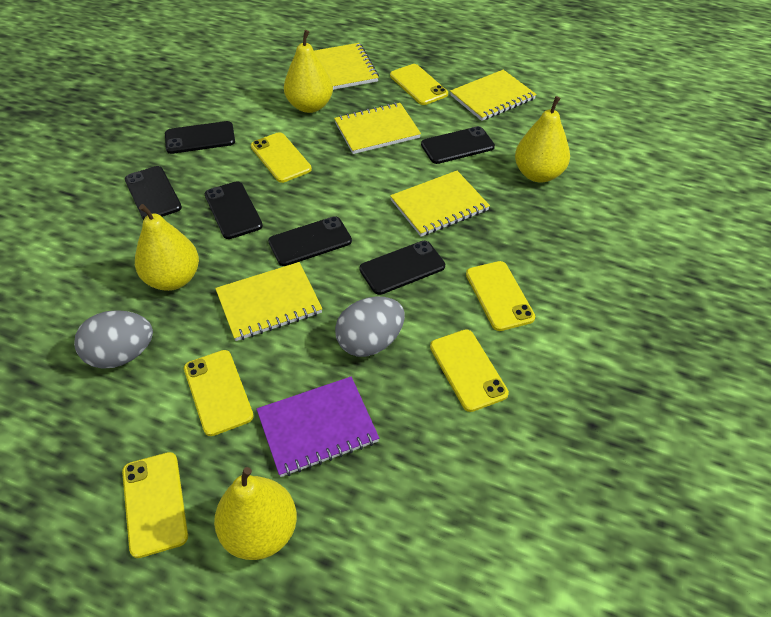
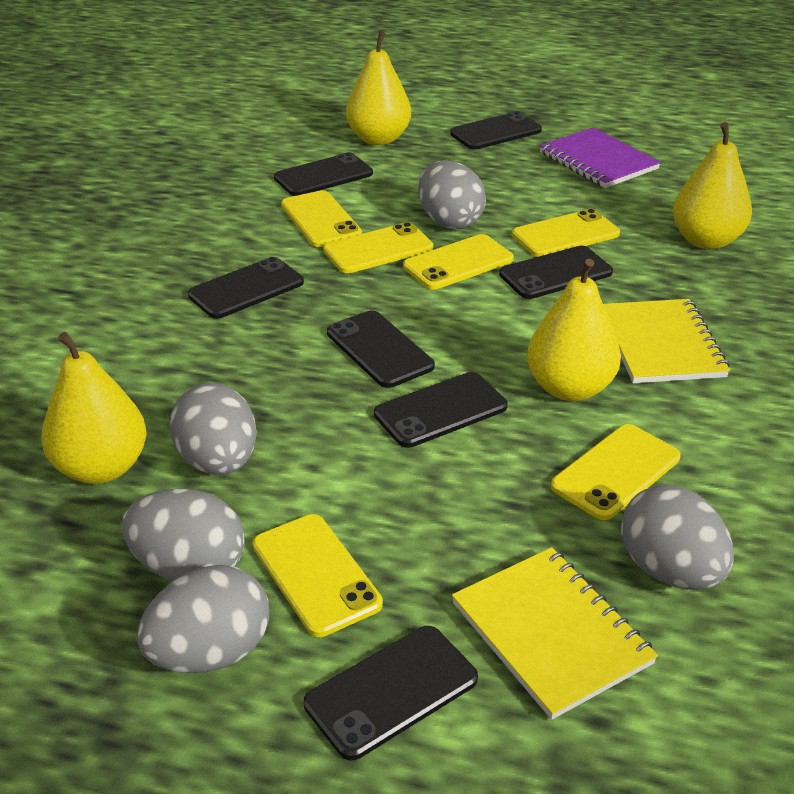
black phone: [125,166,182,220] [165,121,235,154] [205,181,263,239] [268,216,352,266] [360,241,445,295] [421,126,495,164] = 6 -> [188,257,304,319] [274,152,373,196] [304,626,478,760] [327,310,435,388] [374,372,507,448] [450,111,542,150] [499,246,613,299] = 7
grey egg: [74,310,153,369] [335,296,405,357] = 2 -> [122,488,245,581] [137,565,269,673] [170,383,257,475] [418,160,486,229] [621,485,734,590] = 5
yellow notebook: [215,262,322,341] [314,43,379,90] [334,103,421,154] [390,171,490,237] [450,70,537,121] = 5 -> [452,547,658,720] [603,299,730,383] = 2

